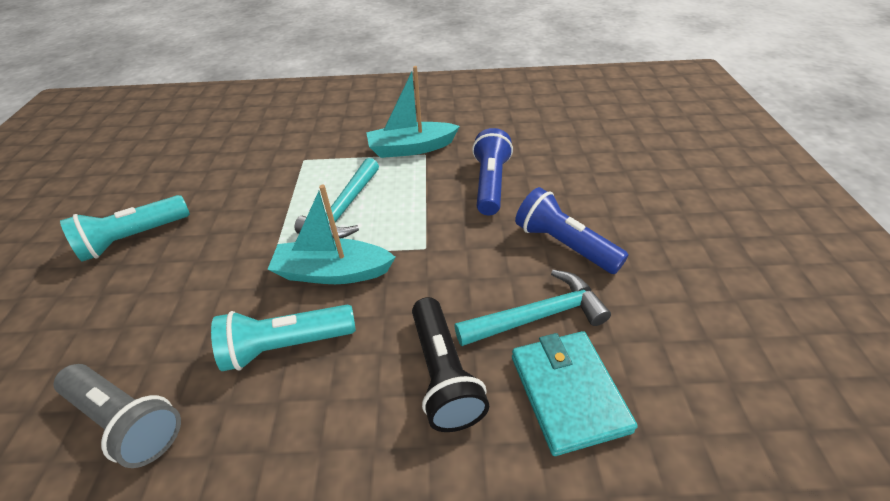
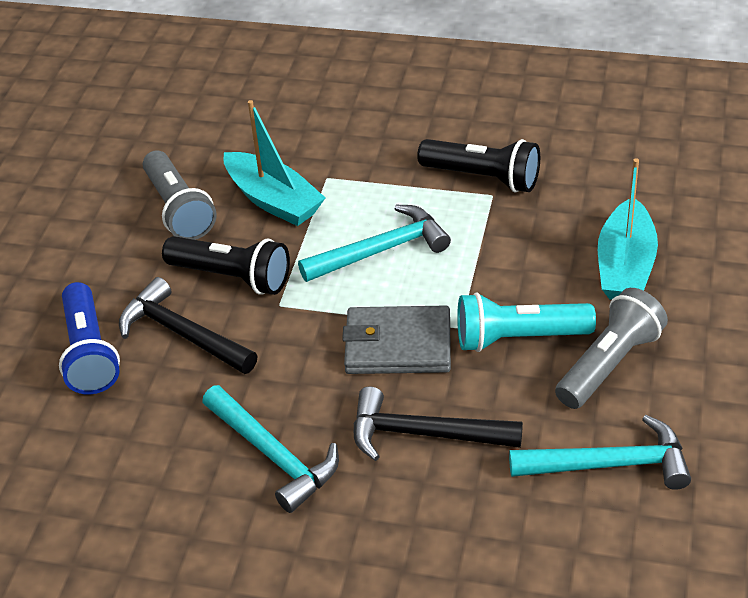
black flashlight: [412,297,489,432] = 1 -> [162,236,290,295] [417,139,540,193] = 2
black hammer: none = 0 -> [119,277,257,374] [354,387,523,461] = 2
blue flashlight: [472,128,513,215] [515,187,629,274] = 2 -> [59,282,120,394] = 1
grey flashlight: [54,364,181,468] = 1 -> [142,151,217,240] [555,288,668,409] = 2
grey wallet: none = 0 -> [342,305,451,374] = 1
turquoise flashlight: [60,195,190,262] [211,304,356,371] = 2 -> [457,293,596,352] = 1
turquoise hammer: [295,158,379,238] [454,270,611,346] = 2 -> [202,385,339,513] [298,205,451,282] [509,415,691,490] = 3
turquoise wallet: [512,331,638,456] = 1 -> none = 0

